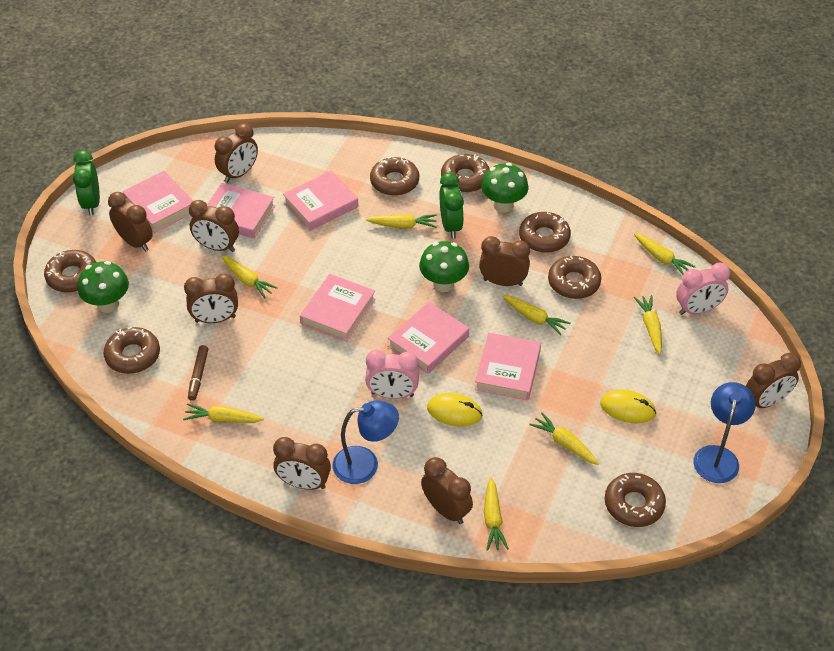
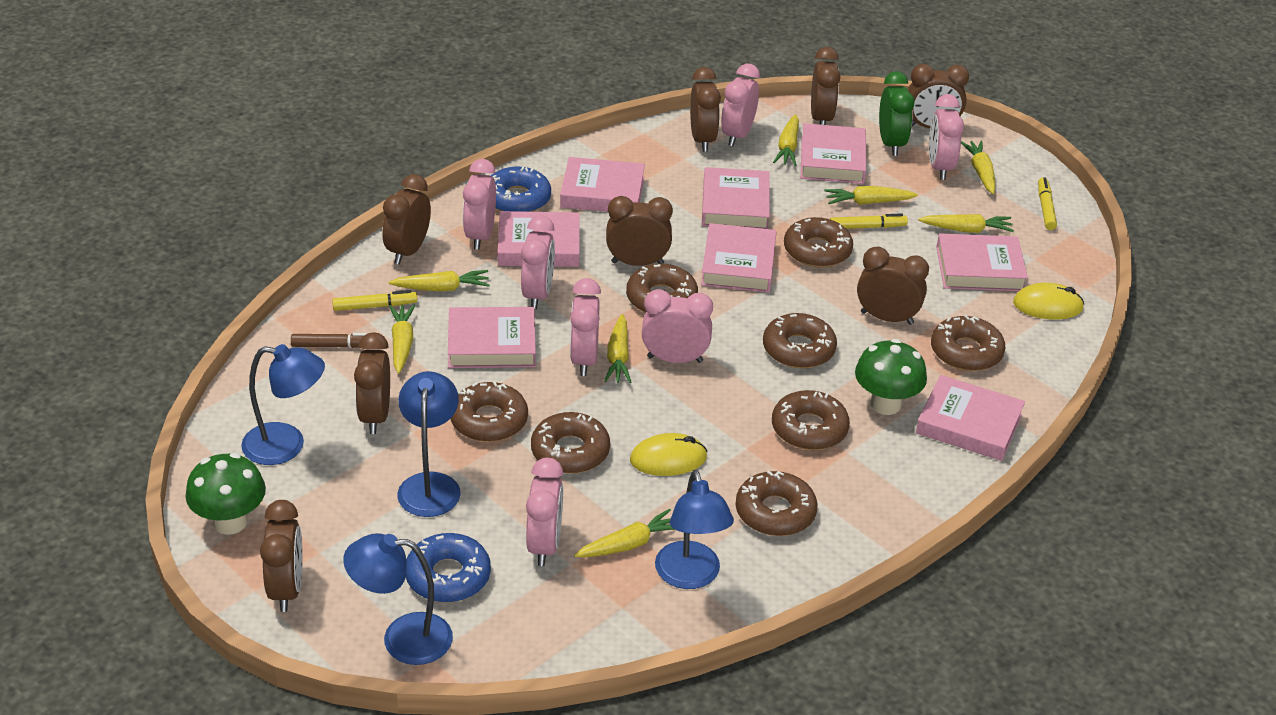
blue donut: none = 0 -> [406,533,491,603] [491,167,551,212] = 2
blue lamp: [332,400,399,484] [693,382,756,483] = 2 -> [241,344,325,465] [343,533,453,665] [397,371,461,517] [655,470,734,589] = 4
brown donut: [44,250,96,293] [103,327,160,374] [370,156,419,196] [441,154,489,192] [519,212,571,253] [548,256,601,299] [605,473,666,527] = 7 -> [451,381,528,442] [531,412,610,474] [626,264,698,313] [736,471,818,536] [763,313,837,368] [772,390,850,450] [784,217,853,268] [931,315,1005,371] = 8
green clock: [73,150,100,216] [440,173,464,239] = 2 -> [879,71,915,156] = 1
green mushroom: [78,261,129,313] [419,241,469,292] [481,163,528,213] = 3 -> [185,453,266,535] [855,339,927,415] = 2
pink book: [122,171,193,233] [207,183,275,239] [283,171,359,231] [300,274,375,342] [388,302,469,374] [475,333,541,400] = 6 -> [448,307,536,368] [497,211,580,267] [560,157,645,212] [701,223,776,293] [702,167,770,229] [800,123,866,184] [916,375,1025,461] [936,233,1028,291] = 8
pink clock: [365,350,419,399] [676,263,730,315] = 2 -> [463,159,496,250] [521,215,555,309] [526,458,563,566] [570,278,601,376] [642,289,713,363] [721,64,760,146] [929,94,964,180] = 7
yellow marker: none = 0 -> [332,290,417,311] [830,213,908,229] [1038,177,1057,230] = 3

